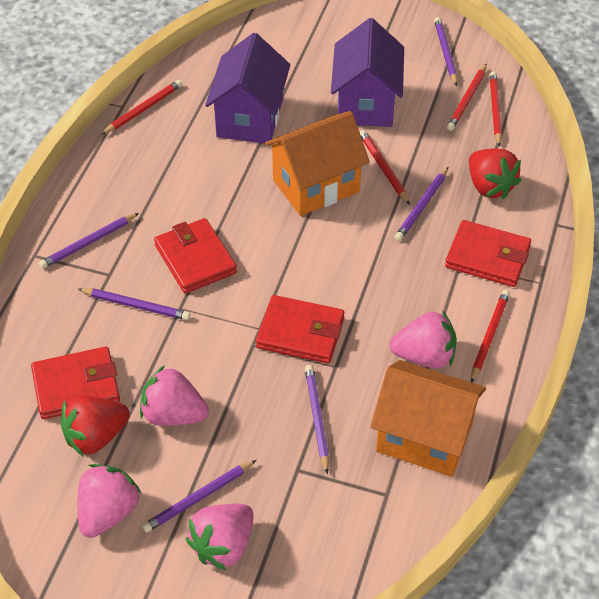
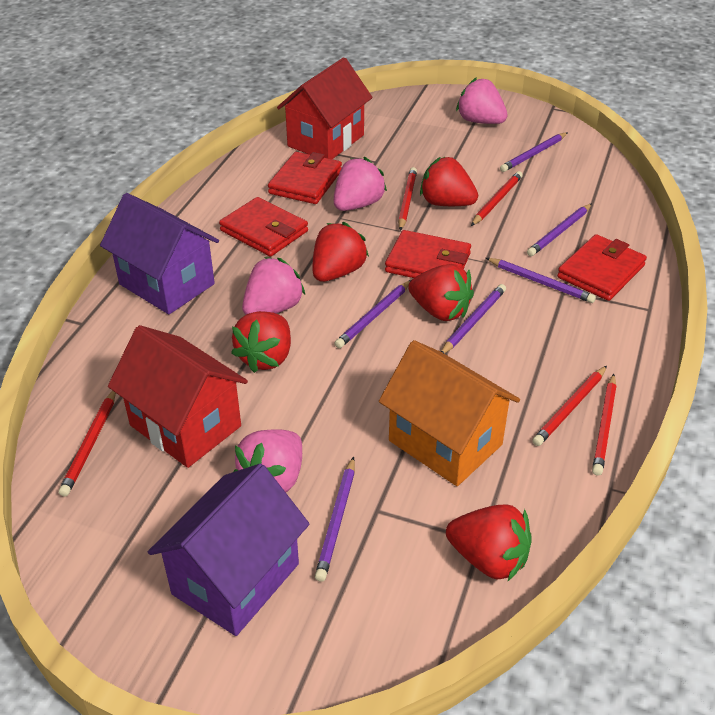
orange house: [264,111,370,216] [371,360,486,477] = 2 -> [379,340,520,486] = 1
red house: none = 0 -> [108,325,248,468] [277,57,373,159] = 2
red strawberry: [60,395,130,456] [469,149,521,199] = 2 -> [231,311,291,373] [312,222,369,282] [408,264,474,321] [420,157,478,206] [446,504,532,581] = 5

